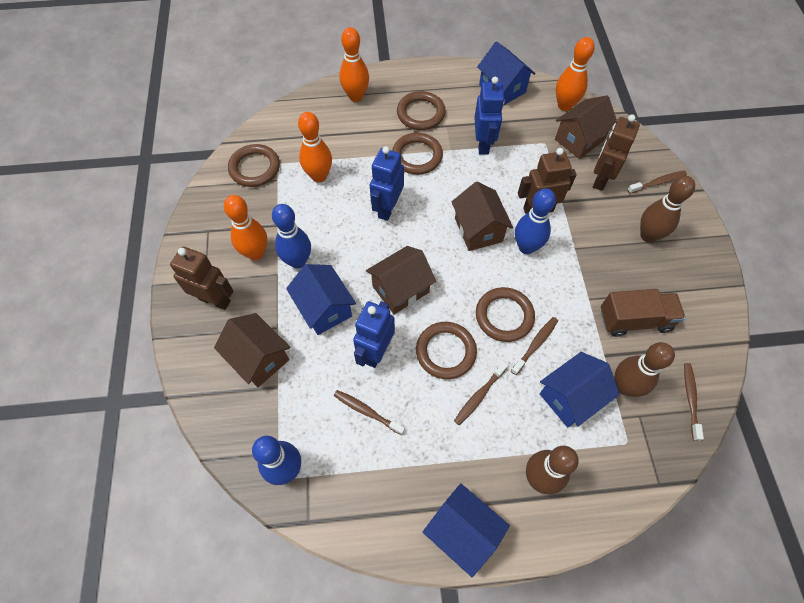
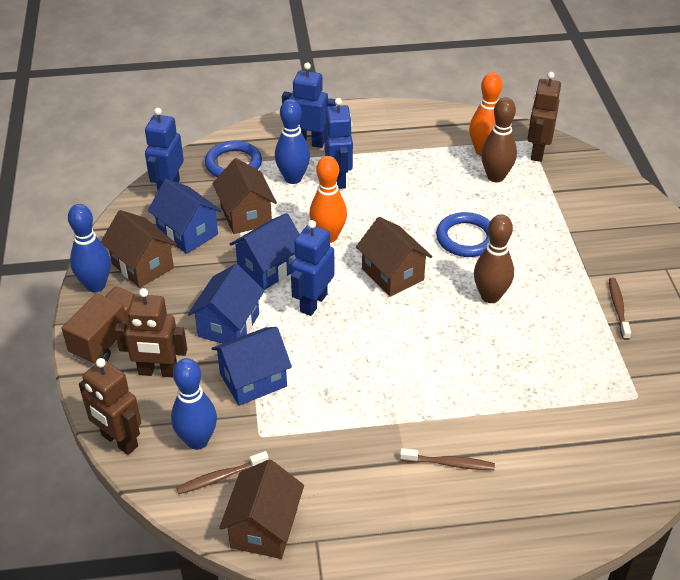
blue ring: none = 0 -> [205,141,262,177] [436,212,490,257] = 2
blue robot: [353,301,395,368] [370,146,404,221] [474,77,505,154] = 3 -> [145,108,184,190] [282,62,336,148] [291,220,334,316] [324,98,353,189] = 4
brown bowling pin: [526,446,579,495] [615,342,675,397] [640,176,695,243] = 3 -> [474,214,514,303] [481,97,517,182] = 2
brown ring: [228,144,280,187] [392,133,443,175] [397,91,446,130] [416,322,477,379] [476,287,535,342] = 5 -> none = 0
brown toothbrush: [334,390,405,435] [454,362,508,425] [511,317,558,375] [627,171,687,194] [684,363,704,441] = 5 -> [176,451,269,494] [400,448,495,470] [609,278,631,340] = 3
orange bowling pin: [224,195,267,260] [298,112,332,182] [339,27,369,102] [556,37,595,111] = 4 -> [309,156,347,243] [469,72,502,156] = 2

